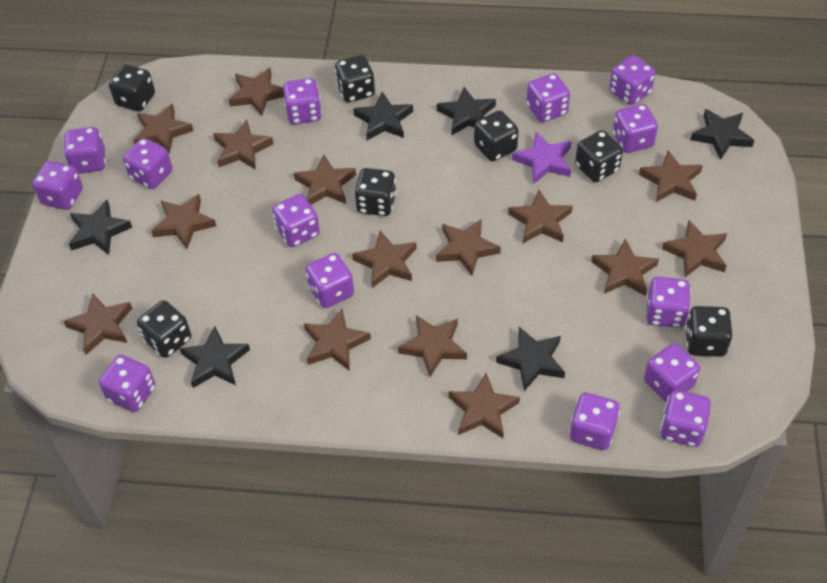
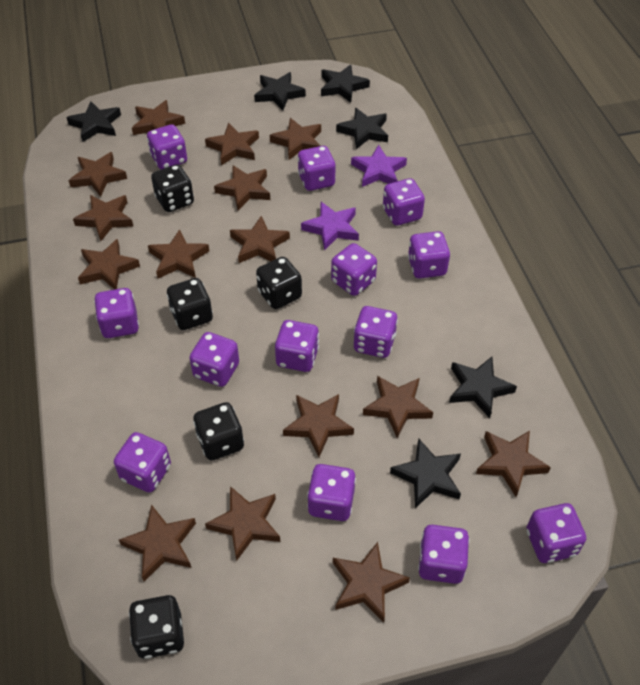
black dice: [109,64,155,112] [137,300,191,358] [335,55,375,102] [354,168,396,216] [474,110,518,162] [575,130,623,182] [685,306,732,357] = 7 -> [129,595,184,659] [151,164,194,212] [167,278,213,330] [193,402,244,461] [256,257,302,309] = 5
purple dice: [32,161,83,210] [64,127,106,174] [99,355,155,412] [123,138,172,189] [272,194,320,247] [283,78,322,124] [306,253,354,308] [527,73,570,122] [569,393,620,450] [609,55,655,105] [613,104,658,153] [644,343,700,402] [646,277,691,328] [660,390,711,447] = 14 -> [94,288,139,338] [114,432,171,492] [147,124,187,169] [189,332,239,387] [275,320,319,372] [298,146,336,191] [307,464,356,521] [331,243,377,296] [354,306,398,358] [383,178,425,226] [408,231,450,279] [418,525,469,584] [526,503,586,563] = 13
purple star: [512,132,571,184] = 1 -> [301,202,359,251] [351,145,407,187] = 2

